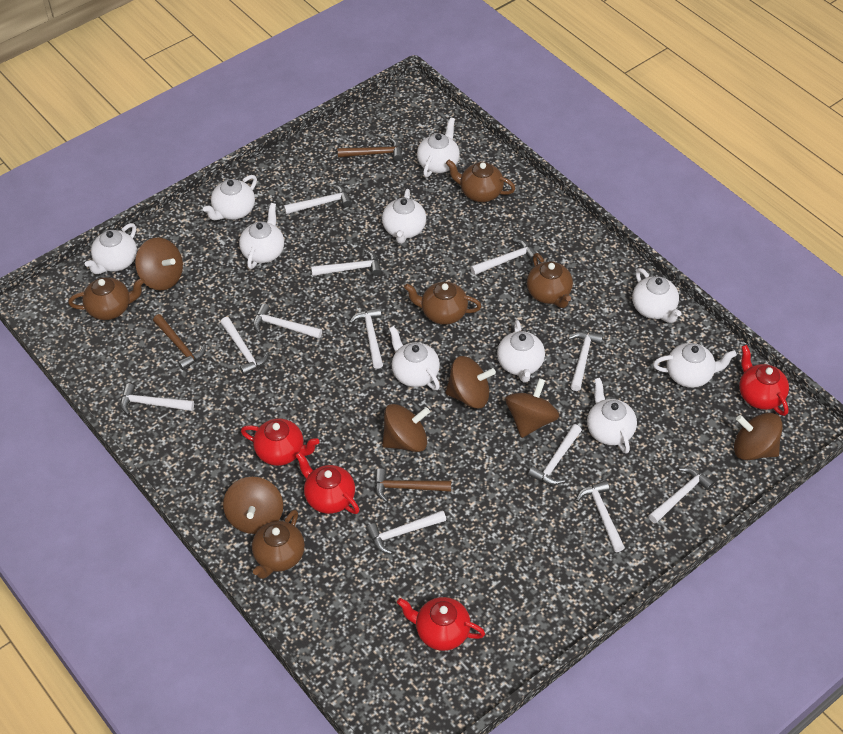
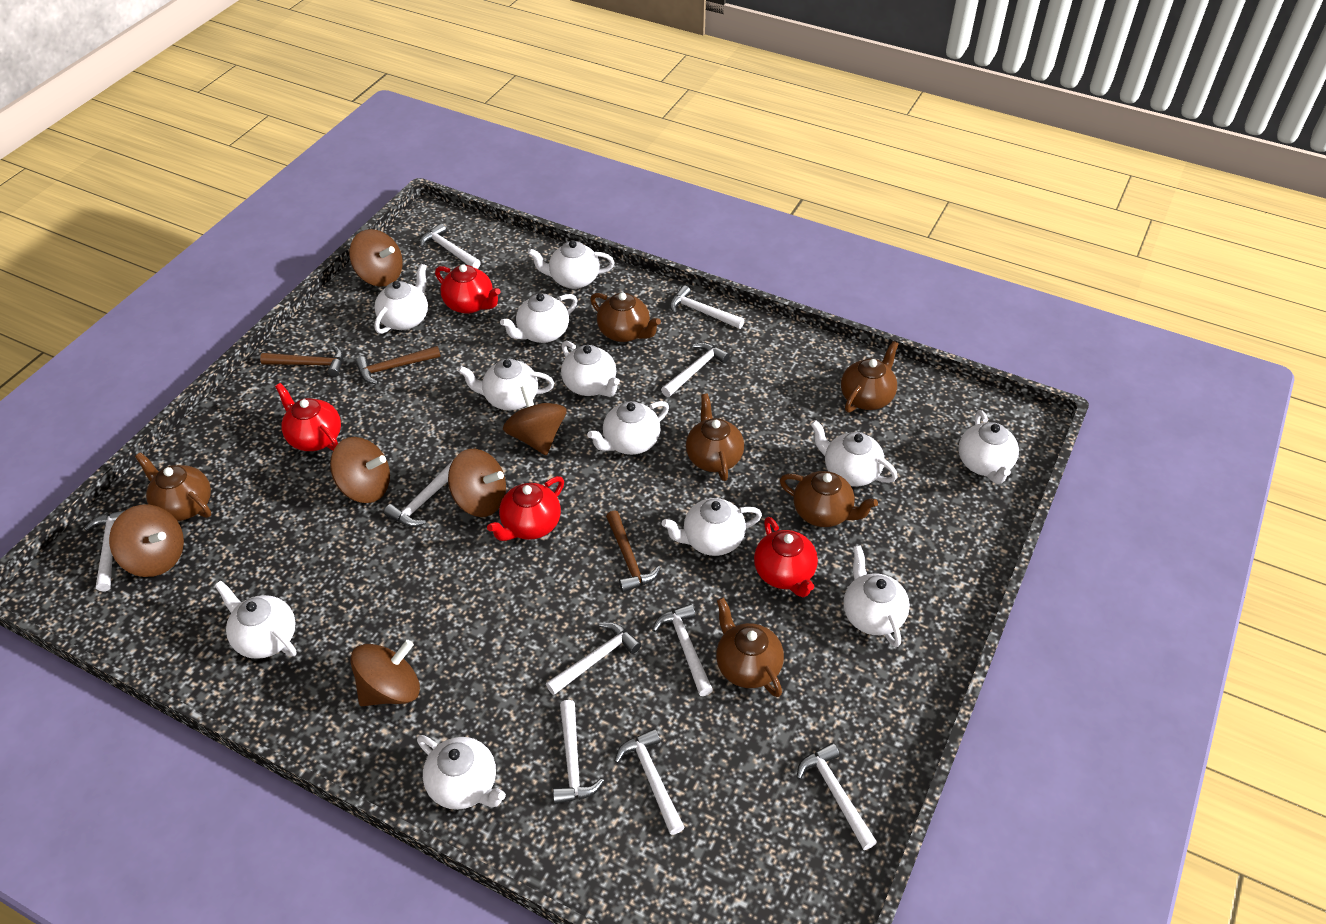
brown teapot: [68,277,145,320] [252,510,305,579] [404,282,481,325] [446,160,515,202] [527,253,573,308] = 5 -> [135,452,211,521] [590,292,661,342] [686,393,744,481] [716,597,784,697] [780,471,878,527] [841,341,898,413] = 6
white hammer: [121,383,194,415] [220,317,269,375] [253,304,322,339] [284,184,352,214] [311,250,381,276] [349,308,383,369] [366,510,446,554] [470,239,538,275] [528,424,582,485] [568,332,603,391] [576,481,625,552] [648,467,714,523] = 12 -> [84,509,127,592] [384,462,452,527] [420,223,481,269] [546,622,641,695] [553,700,604,804] [614,729,685,835] [653,604,713,696] [661,342,730,397] [670,285,745,329] [797,743,877,850] = 10
white teapot: [85,223,137,274] [203,175,257,220] [239,203,284,269] [382,189,426,244] [389,326,440,390] [417,117,460,177] [497,320,545,383] [587,378,637,454] [632,268,682,323] [653,343,737,388] = 10 -> [214,580,296,659] [374,264,428,334] [417,735,506,810] [458,359,554,410] [500,293,578,343] [528,240,615,289] [561,341,620,397] [587,401,669,455] [662,498,762,556] [811,420,897,487] [843,545,910,647] [958,410,1019,484] = 12

